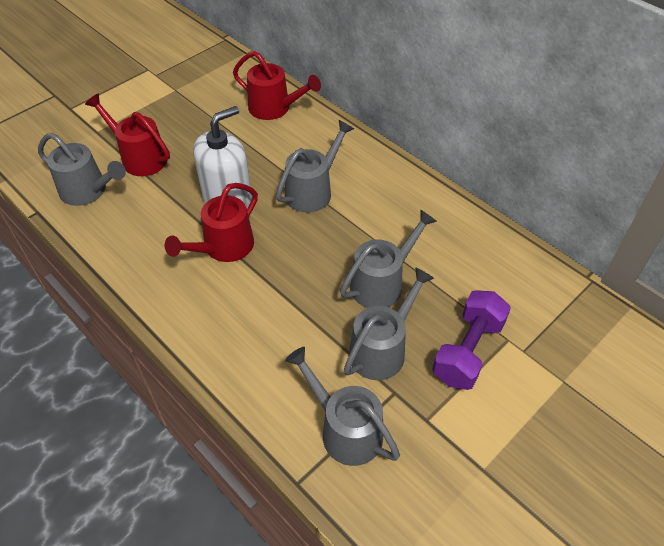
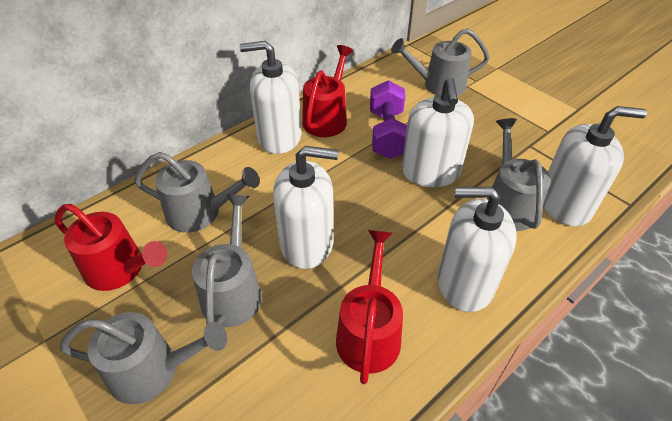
white soap dispenser: [193,106,252,208] = 1 -> [240,41,301,154] [273,146,338,269] [402,78,474,187] [437,187,517,312] [543,106,647,227] = 5

